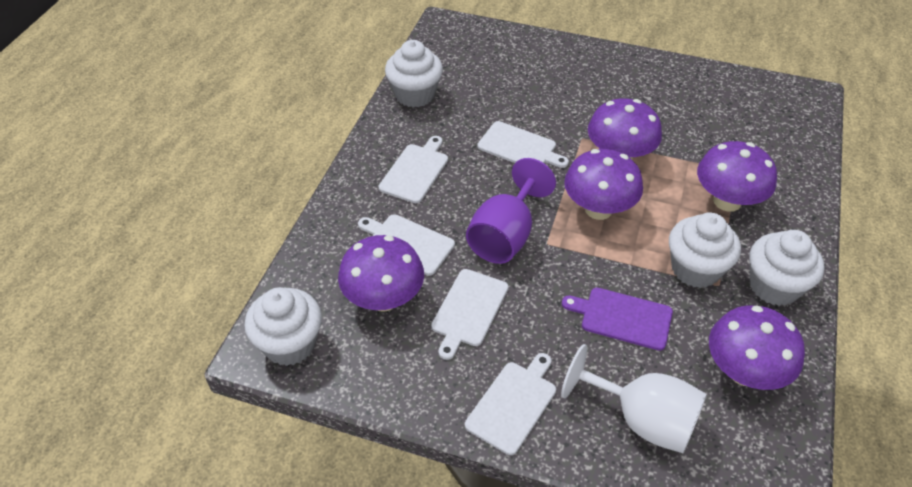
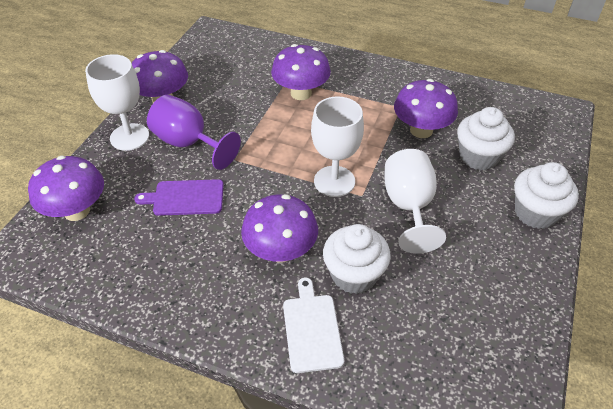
white cupcake: [244,287,322,366] [385,40,443,108] [669,212,741,288] [750,230,825,306] = 4 -> [323,224,391,294] [457,107,515,171] [514,162,579,229] = 3
white cutting board: [358,214,455,276] [379,136,448,203] [431,269,509,360] [465,353,556,455] [477,121,569,168] = 5 -> [283,278,344,373] = 1
white goblet: [561,344,707,453] = 1 -> [85,54,149,151] [311,96,364,197] [384,149,446,254] = 3

